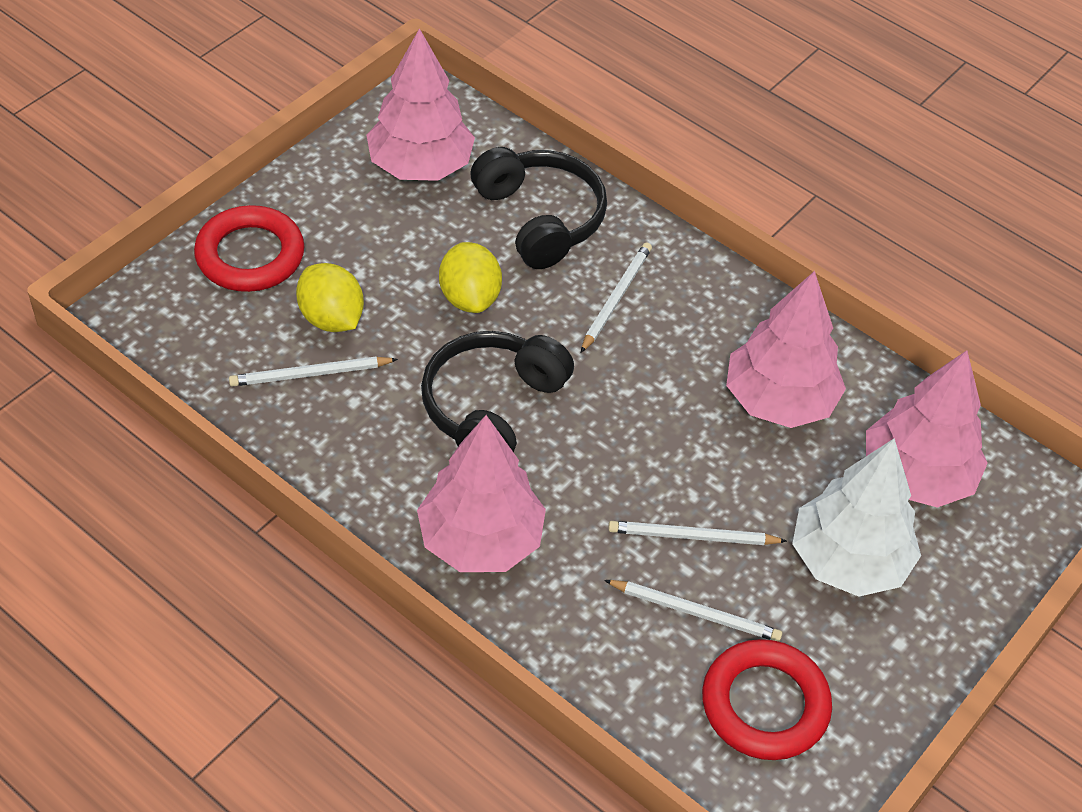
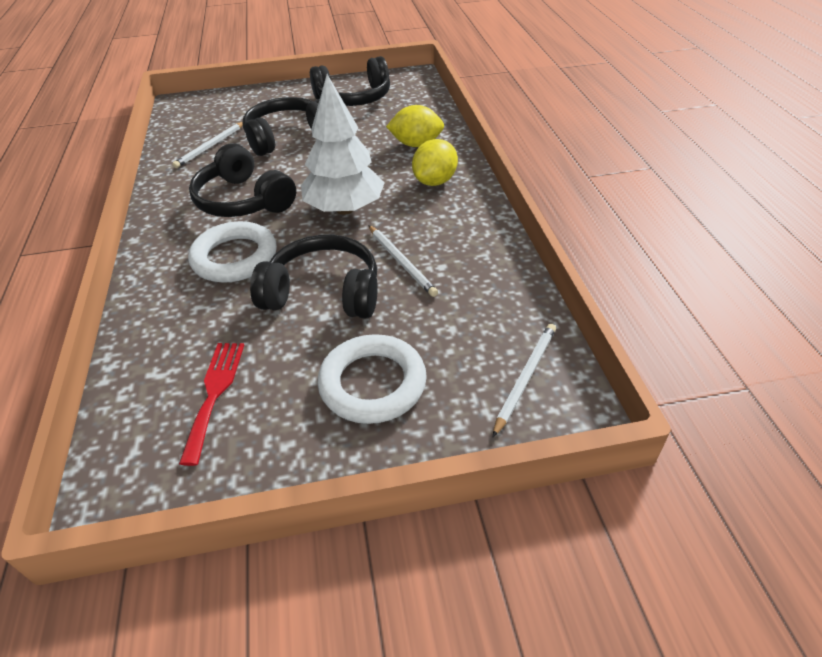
black headphones: [421,331,574,452] [471,147,607,269] = 2 -> [189,143,296,217] [243,97,320,156] [250,235,378,319] [310,56,390,106] = 4
pink tree: [366,28,475,181] [417,415,546,572] [726,271,846,428] [866,350,988,508] = 4 -> none = 0
red fork: none = 0 -> [179,343,244,466] = 1
red ring: [194,205,304,292] [702,639,832,760] = 2 -> none = 0
white pencil: [229,357,398,387] [581,242,652,353] [604,580,782,642] [608,521,787,545] = 4 -> [172,122,243,168] [368,225,438,297] [493,324,556,437] = 3
white ring: none = 0 -> [188,221,277,282] [317,334,427,424] = 2

